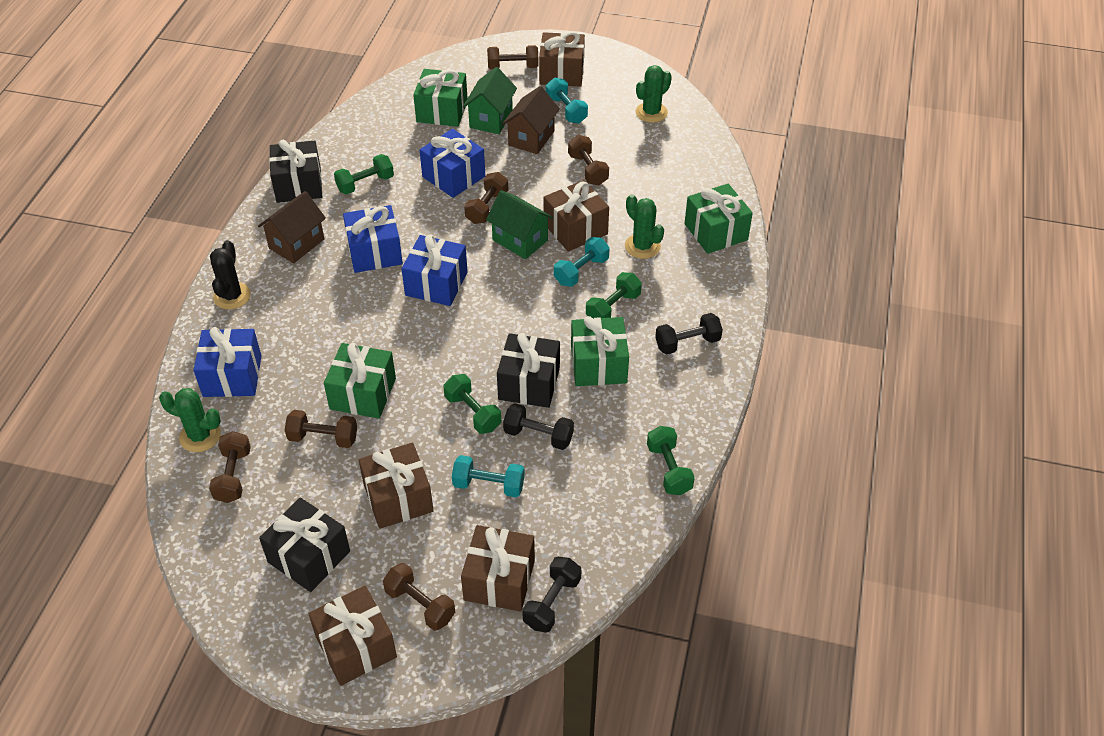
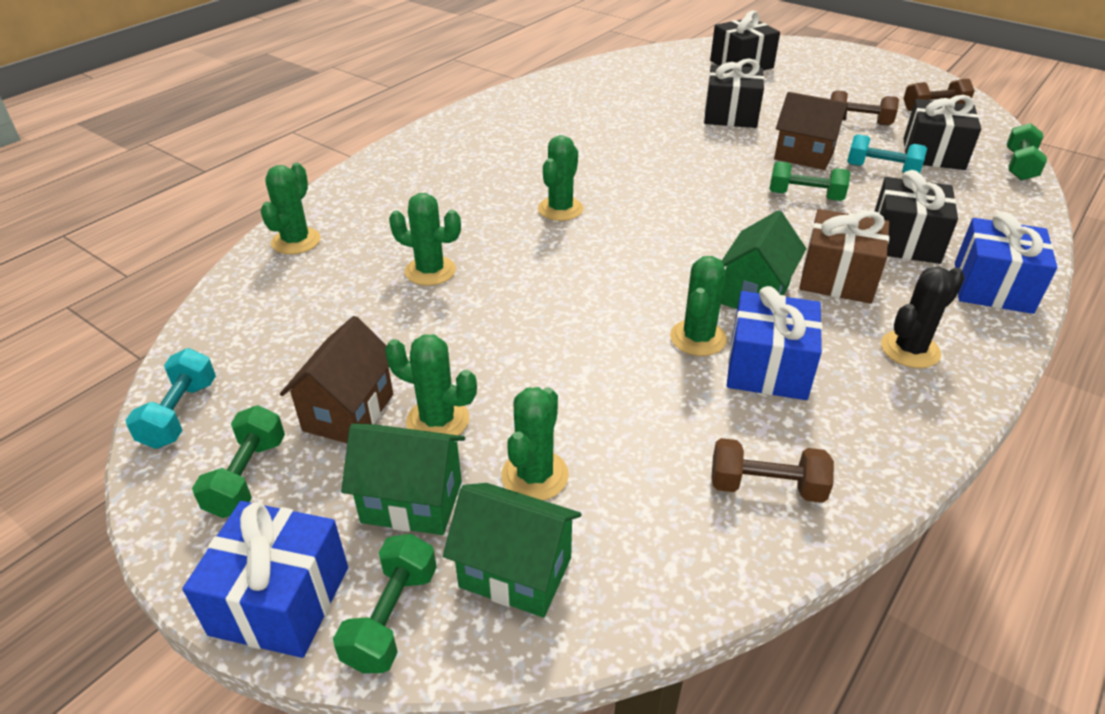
black dumbbell: [503,403,574,450] [522,557,581,632] [655,313,723,354] = 3 -> none = 0
black gift: [259,497,350,592] [269,140,322,203] [497,333,560,408] = 3 -> [704,58,764,128] [710,11,780,70] [875,170,958,264] [903,95,981,170] = 4
blue gift: [194,327,262,397] [343,205,403,273] [401,234,468,306] [420,129,485,198] = 4 -> [182,501,348,658] [727,286,822,400] [955,212,1057,314] = 3
brown dumbbell: [209,431,251,503] [285,410,357,448] [383,563,455,631] [464,172,508,224] [487,45,539,70] [568,135,609,185] = 6 -> [711,438,834,503] [831,90,899,126] [903,79,975,111] = 3
brown gift: [308,586,397,686] [359,443,434,529] [461,525,535,612] [539,31,585,87] [543,180,609,252] = 5 -> [799,209,890,304] = 1
green cactus: [159,388,221,452] [625,194,664,259] [636,65,672,123] = 3 -> [261,163,321,254] [385,334,477,435] [389,193,461,286] [501,387,569,500] [538,135,584,221] [670,256,727,356] = 6
green gift: [324,343,396,419] [413,69,468,127] [571,316,629,386] [684,184,753,254] = 4 -> none = 0
green house: [463,67,517,134] [486,190,553,259] = 2 -> [341,424,465,535] [443,483,582,618] [721,210,806,309] = 3
turquoise dumbbell: [452,455,525,497] [546,78,588,124] [554,237,610,287] = 3 -> [125,348,216,449] [847,134,927,173] = 2

